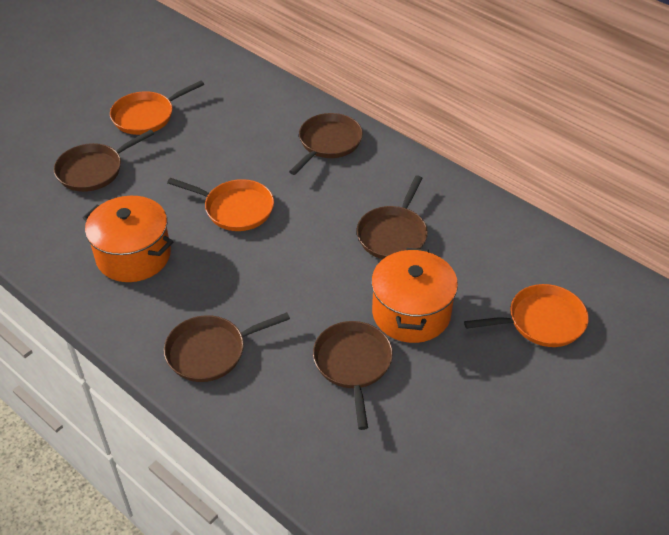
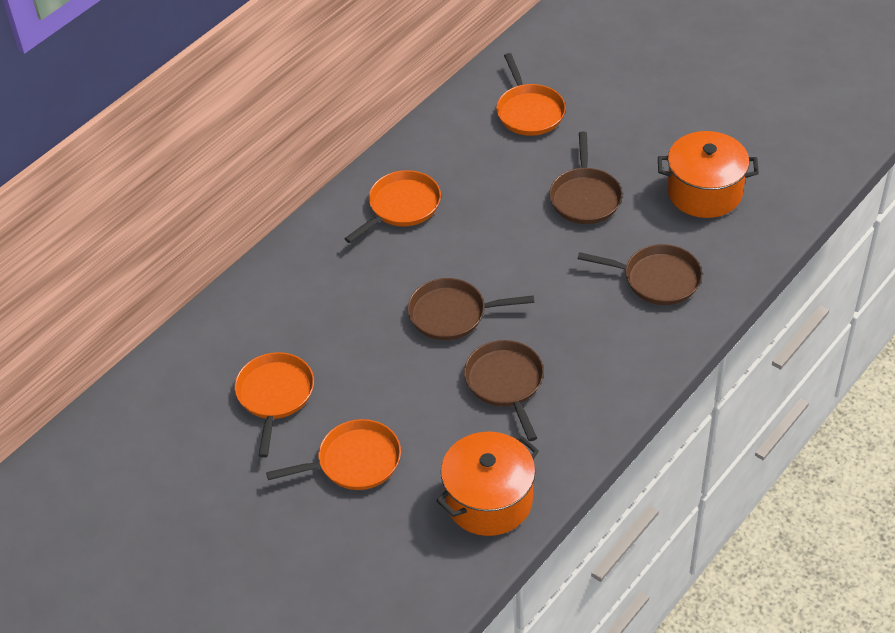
brown pan: [54,129,154,192] [164,312,290,382] [289,113,363,175] [313,321,393,430] [357,175,428,259] = 5 -> [407,278,534,340] [464,340,544,441] [549,131,623,224] [578,244,702,305] = 4
orange pan: [110,81,204,135] [167,178,274,231] [464,284,589,347] = 3 -> [235,352,314,458] [266,419,401,490] [344,170,441,243] [496,53,566,136] = 4

